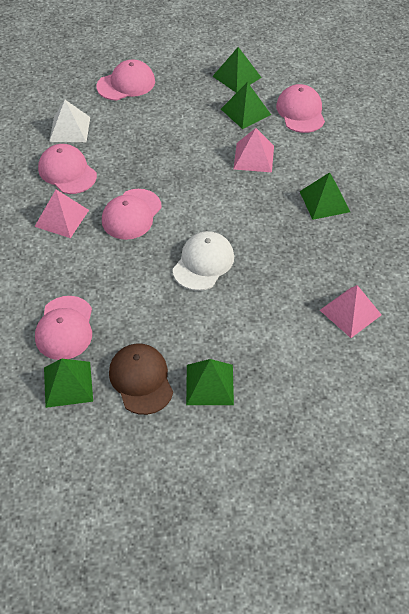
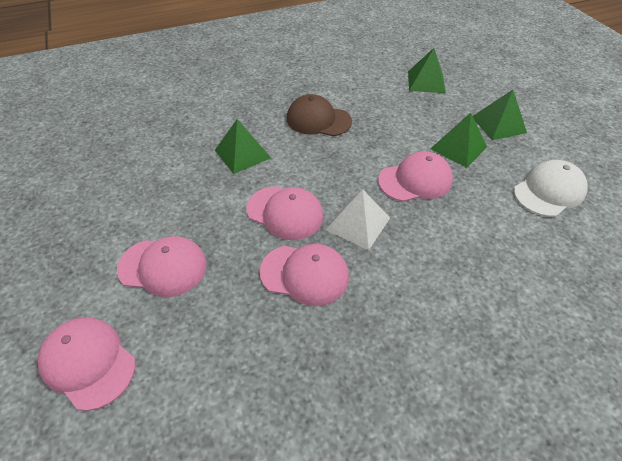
green pyramid: [44,358,93,408] [186,359,234,405] [213,47,262,93] [221,82,271,129] [300,172,350,220] = 5 -> [215,119,271,174] [408,48,446,93] [431,113,487,168] [473,90,527,140] = 4
pink pyramid: [34,190,89,238] [234,128,274,172] [320,285,382,338] = 3 -> none = 0

